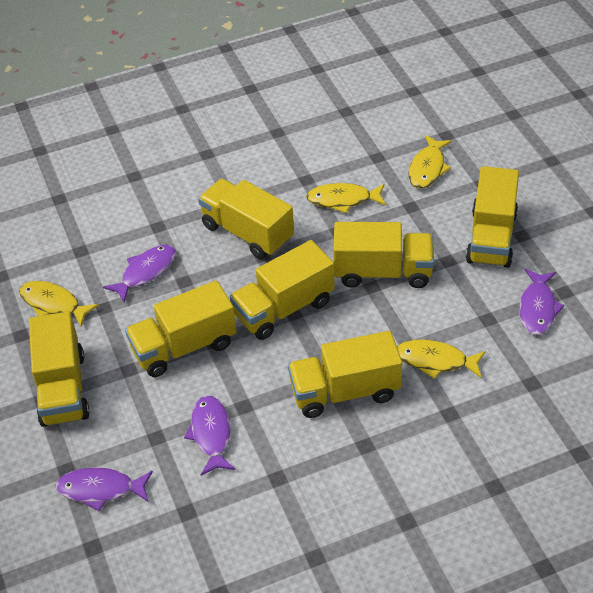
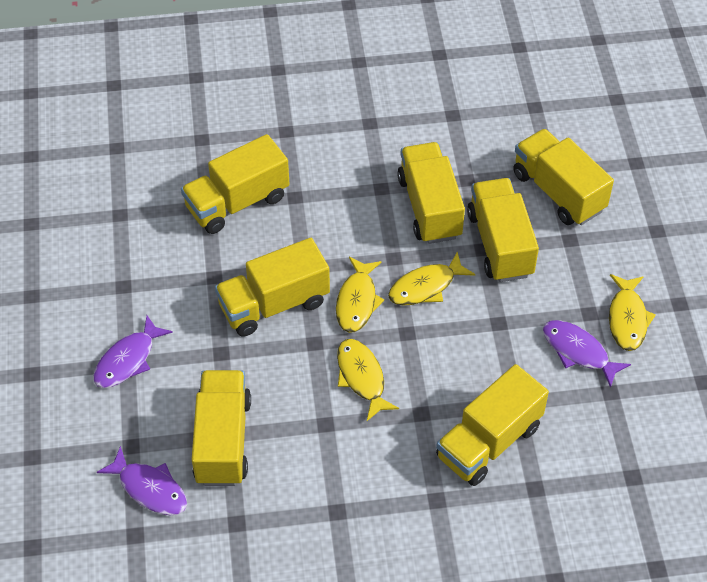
purple fish: [55,467,153,511] [103,245,176,302] [184,396,236,476] [519,269,564,335] = 4 -> [93,315,173,388] [97,446,187,516] [543,320,631,388] = 3

